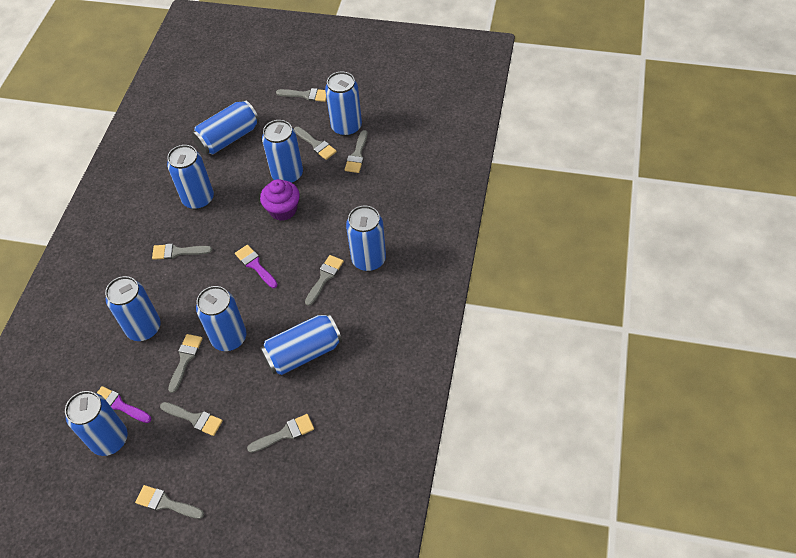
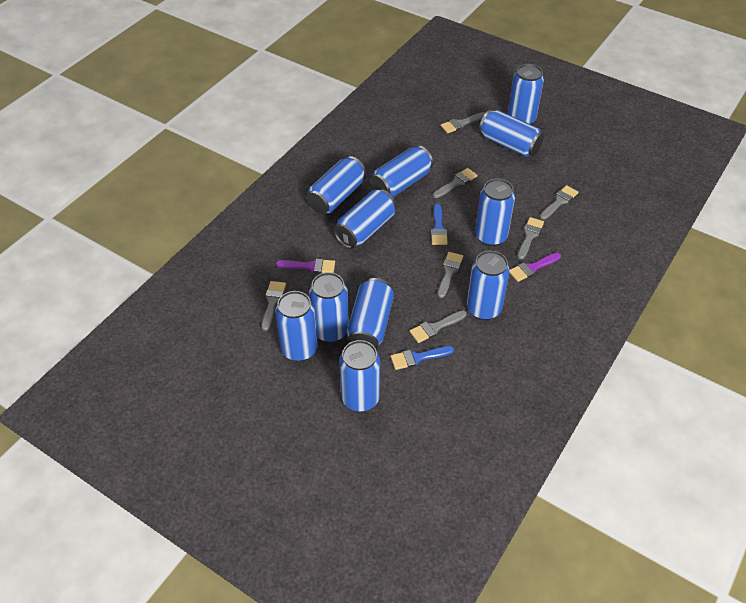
blue brush: none = 0 -> [390,346,454,370] [431,204,448,245] = 2
blue can: [65,391,128,456] [105,276,161,341] [167,145,214,210] [192,100,259,155] [196,286,246,351] [260,314,342,375] [262,120,303,183] [325,72,362,136] [346,206,386,271] = 9 -> [275,291,318,361] [307,156,366,214] [309,272,349,343] [334,189,396,249] [339,340,380,412] [347,278,394,350] [371,146,433,197] [467,250,510,320] [475,179,515,246] [479,109,544,157] [508,64,544,124] = 11
grey brush: [135,485,204,519] [152,244,212,260] [160,402,223,436] [168,334,203,393] [247,414,314,453] [276,88,327,102] [294,127,337,160] [305,255,344,306] [344,130,367,173] = 9 -> [262,281,286,331] [410,310,467,343] [433,168,477,198] [438,252,463,298] [441,112,485,133] [518,217,544,259] [540,185,578,220] = 7
purple cupcake: [260,179,300,221] = 1 -> none = 0

